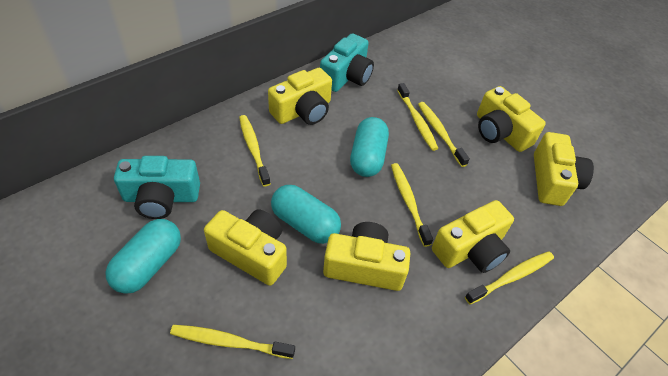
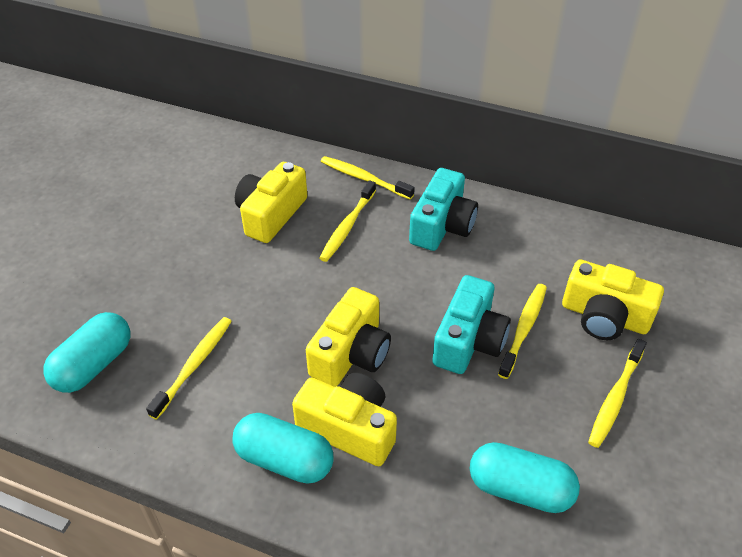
yellow camera: [204,210,287,286] [268,68,332,125] [323,222,410,291] [432,200,514,273] [477,86,546,152] [534,132,594,206] = 6 -> [235,162,307,243] [292,373,397,466] [306,287,391,387] [562,260,664,340] = 4
yellow toothbrush: [170,325,295,359] [239,115,271,187] [391,163,433,247] [397,83,439,151] [418,102,470,167] [465,251,554,305] = 6 -> [146,317,232,420] [319,180,376,262] [321,156,415,200] [498,284,547,379] [588,339,647,448] = 5

